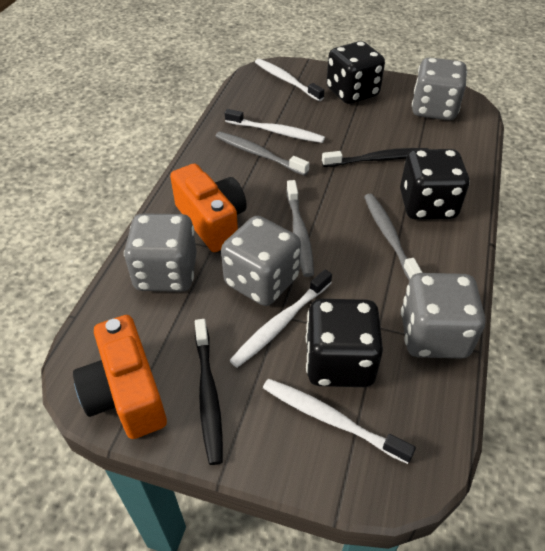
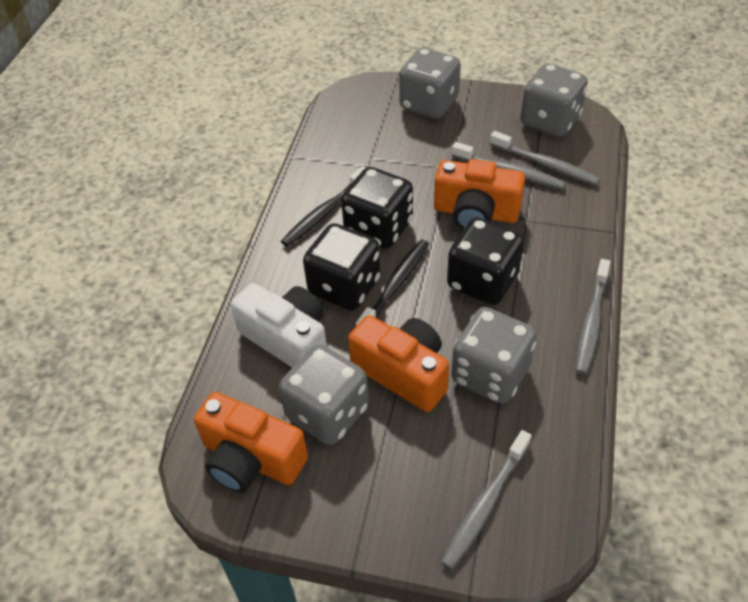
grey toothbrush: [215,132,309,176] [286,180,314,277] [364,194,423,280] = 3 -> [441,430,532,570] [452,142,566,190] [490,131,600,186] [575,259,610,375] = 4
orange camera: [73,315,167,439] [170,164,247,252] = 2 -> [194,392,308,493] [348,315,449,412] [434,159,525,229] = 3
white camera: none = 0 -> [231,283,327,368] = 1
white toothbrush: [225,109,325,143] [229,270,332,368] [255,59,324,101] [263,379,416,464] = 4 -> none = 0

